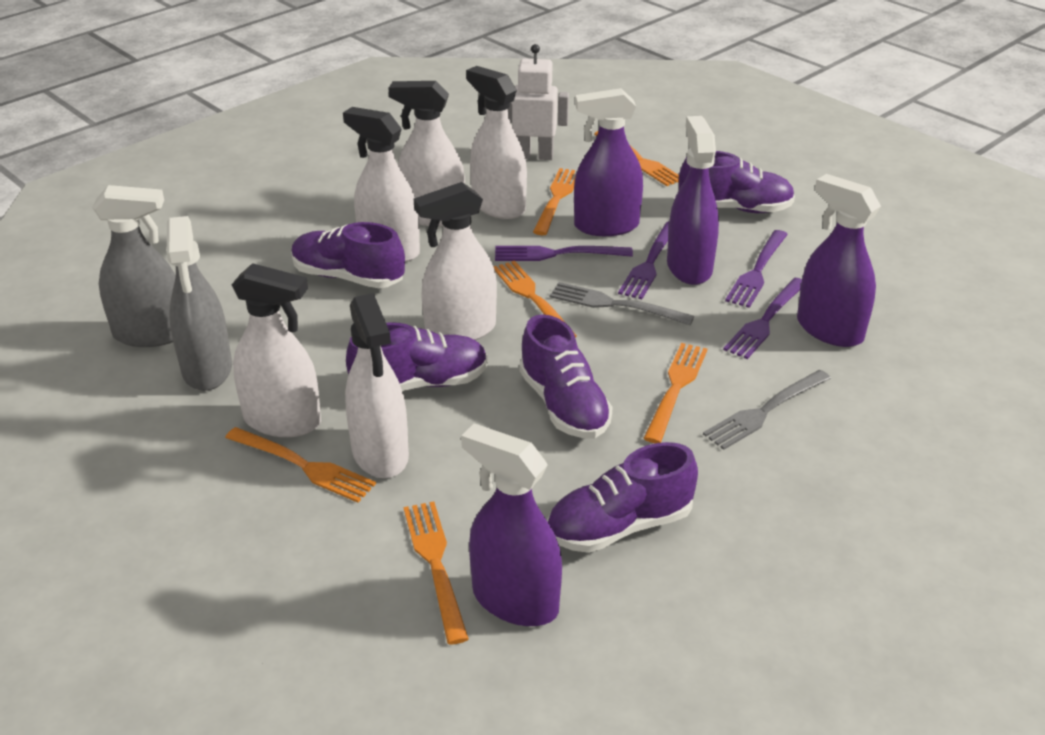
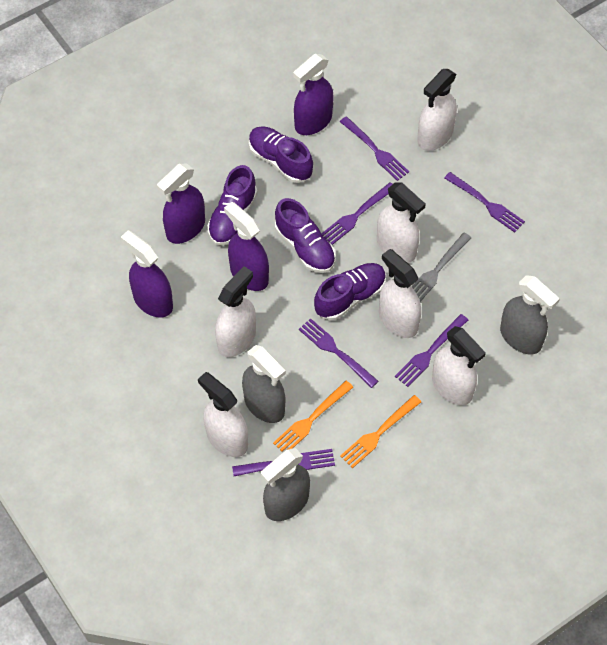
grey fork: [550,282,694,325] [703,370,831,450] = 2 -> [412,233,471,302] = 1
grey spray bottle: [92,185,176,347] [166,216,232,391] = 2 -> [242,345,286,423] [261,448,310,521] [500,275,560,354] = 3
orange fork: [225,427,376,503] [404,502,469,645] [493,261,577,338] [533,168,576,235] [594,131,679,186] [643,343,707,443] = 6 -> [273,381,353,451] [340,395,421,468] = 2
purple fork: [495,246,633,261] [618,222,669,299] [723,278,802,359] [725,230,788,308] = 4 -> [232,449,335,476] [299,318,379,388] [321,182,392,245] [340,116,409,181] [395,314,468,387] [444,172,525,233] = 6
purple shoe: [291,222,405,288] [346,322,488,391] [519,314,613,438] [547,442,698,553] [679,151,795,213] = 5 -> [207,165,257,245] [249,126,313,183] [275,198,336,273] [314,263,386,320] = 4
white robot: [508,44,569,160] = 1 -> none = 0

